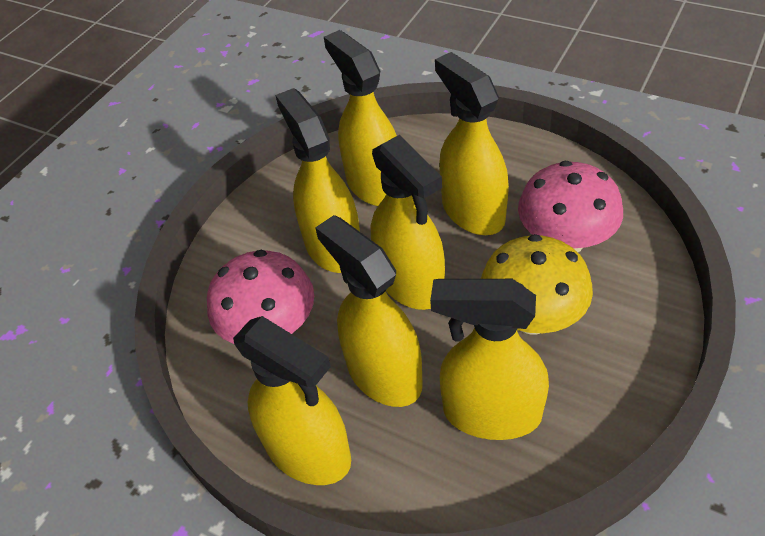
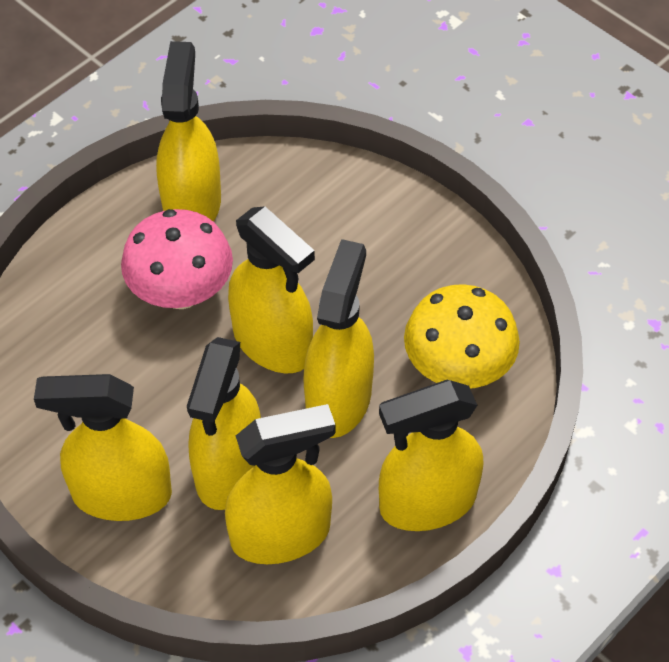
pink mushroom: [207,250,314,344] [518,161,623,252] = 2 -> [121,209,233,309] = 1

